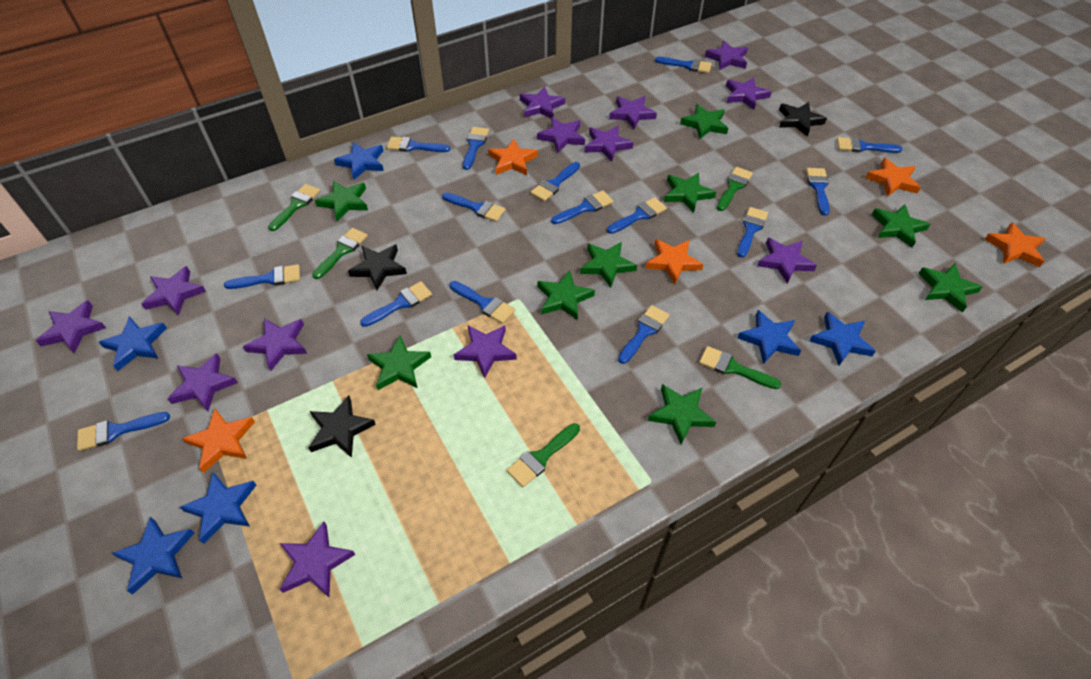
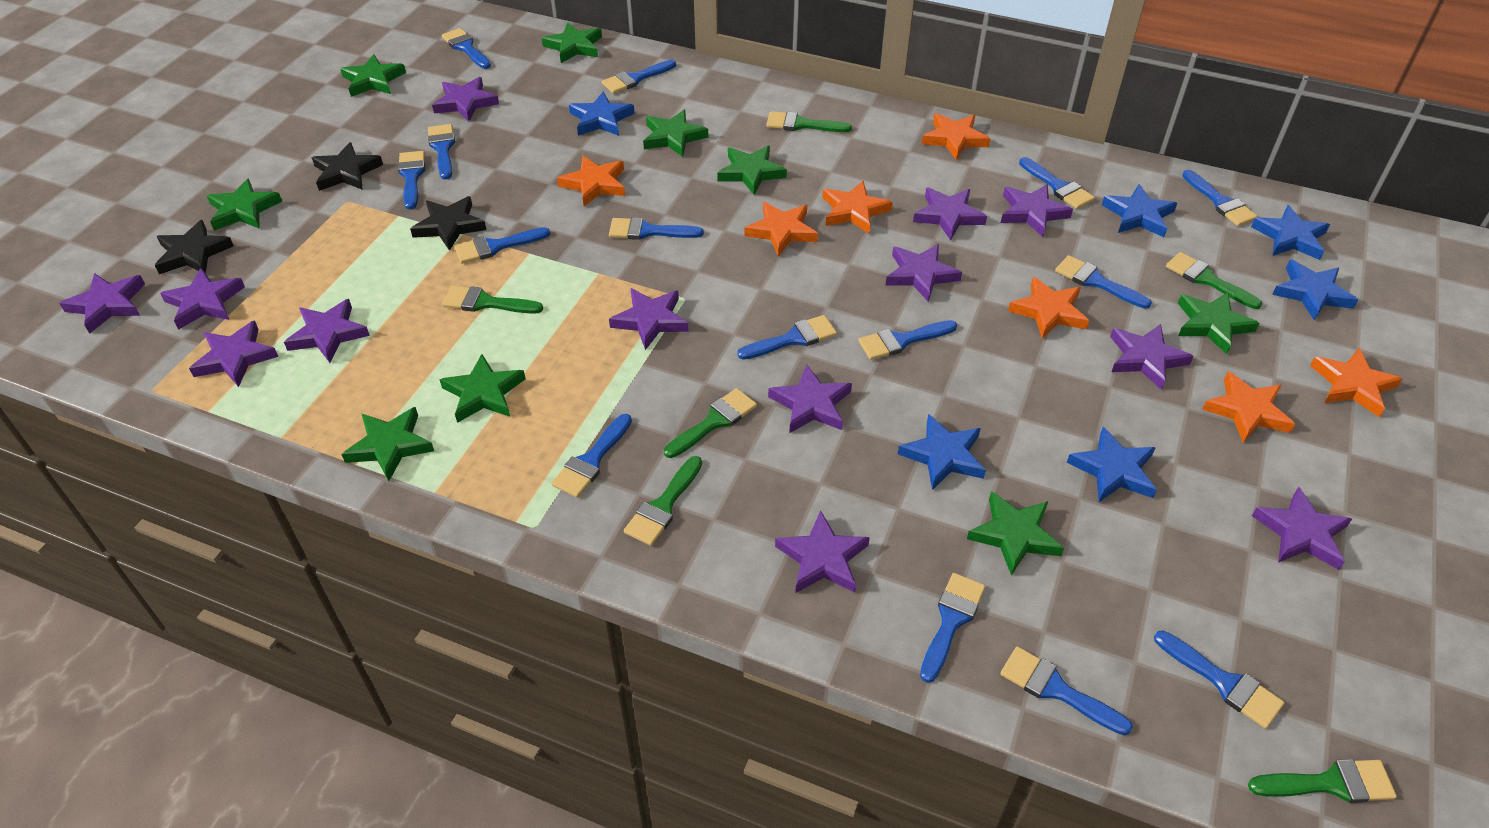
green brush: [268,184,320,231] [312,228,368,279] [507,423,580,487] [699,346,781,389] [717,167,753,211] = 5 -> [442,286,543,314] [624,456,702,546] [664,388,757,458] [766,111,852,132] [1166,252,1262,309] [1248,759,1397,803] = 6
orange star: [182,409,255,473] [488,139,538,175] [645,239,704,284] [865,157,921,197] [984,222,1046,267] = 5 -> [557,156,625,206] [745,202,818,256] [822,181,893,234] [922,113,991,160] [1008,277,1089,339] [1202,371,1295,443] [1310,348,1402,417] = 7

